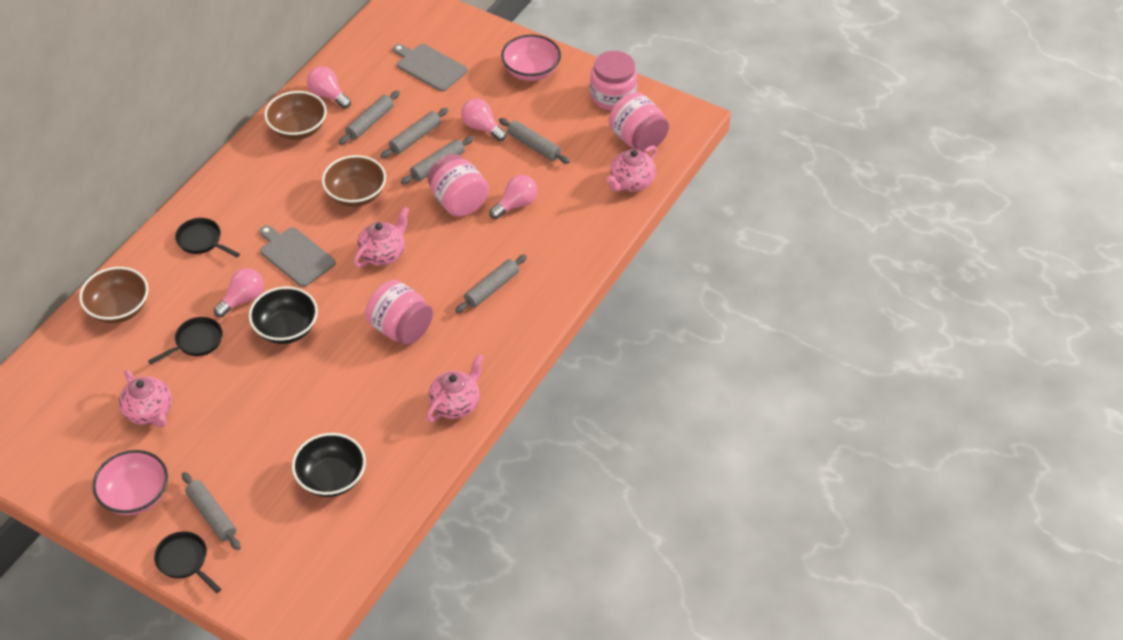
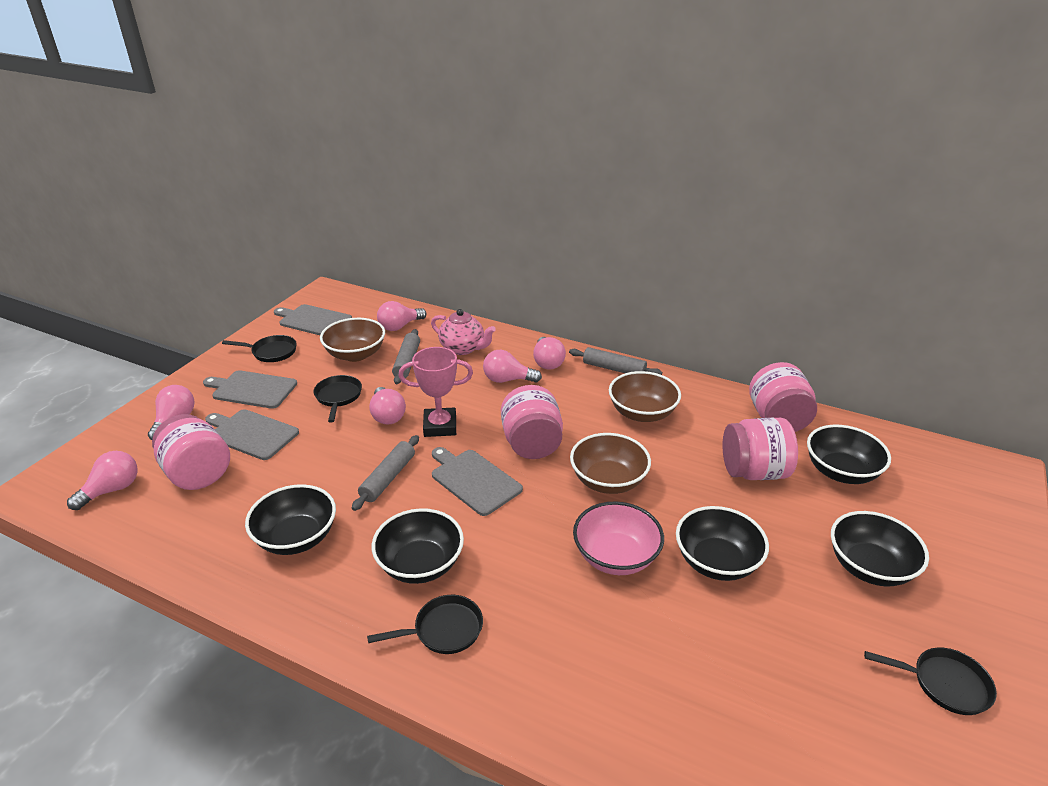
black bowl: [249,287,318,344] [292,433,366,497] = 2 -> [245,484,336,555] [372,508,464,584] [676,506,769,581] [807,425,891,484] [831,511,929,587] = 5
black pan: [148,317,223,365] [154,531,221,593] [175,218,240,257] = 3 -> [222,335,297,362] [314,375,362,423] [367,595,483,654] [864,647,997,715] = 4
grey cutting board: [259,225,336,287] [393,44,467,92] = 2 -> [203,370,297,409] [205,409,299,460] [274,304,352,335] [432,447,523,516] = 4
grey rolling pin: [182,472,240,550] [339,91,400,145] [381,108,448,158] [401,136,474,185] [455,255,527,313] [499,118,570,164] = 6 -> [352,435,419,511] [392,329,420,384] [569,347,662,375] = 3
pink bowl: [92,450,168,515] [501,35,561,81] = 2 -> [573,502,664,575] = 1
pink light bulb: [214,268,264,317] [307,66,351,109] [461,98,507,141] [489,175,537,219] = 4 -> [67,451,137,510] [148,385,195,440] [369,387,406,424] [377,301,427,331] [483,350,542,383] [533,337,566,369] = 6
pink teapot: [119,370,172,427] [353,206,409,267] [426,354,484,422] [606,145,657,192] = 4 -> [431,309,496,355] = 1
pink trophy: none = 0 -> [398,347,473,437] = 1

